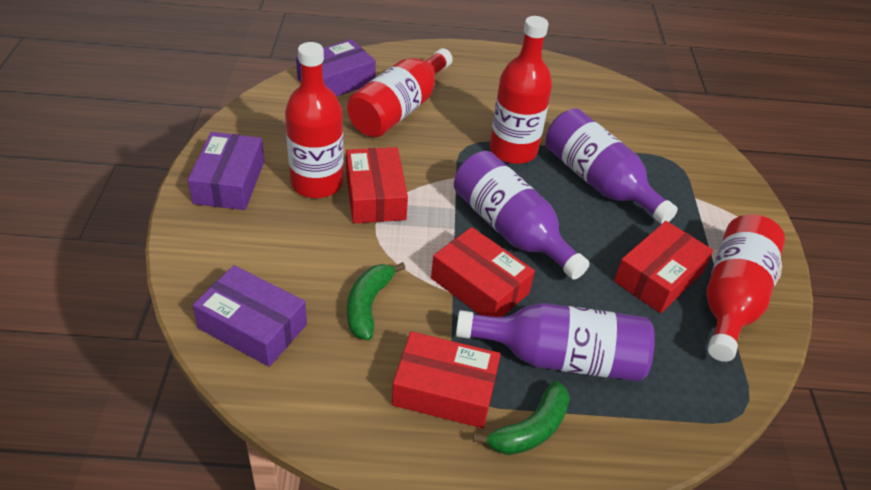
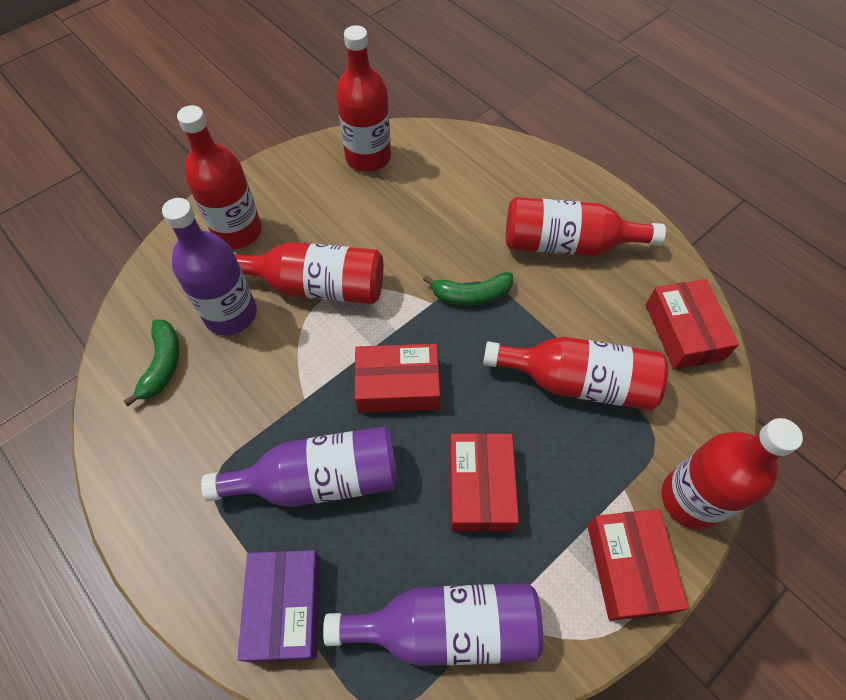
purple box: [188,132,264,210] [193,265,307,367] [296,39,376,97] = 3 -> [238,550,321,662] = 1
red bottle: [285,42,344,198] [347,48,453,138] [490,16,552,164] [706,214,785,362] = 4 -> [177,105,262,249] [234,242,383,304] [336,25,391,172] [483,337,668,411] [506,197,666,256] [661,418,803,530] = 6

